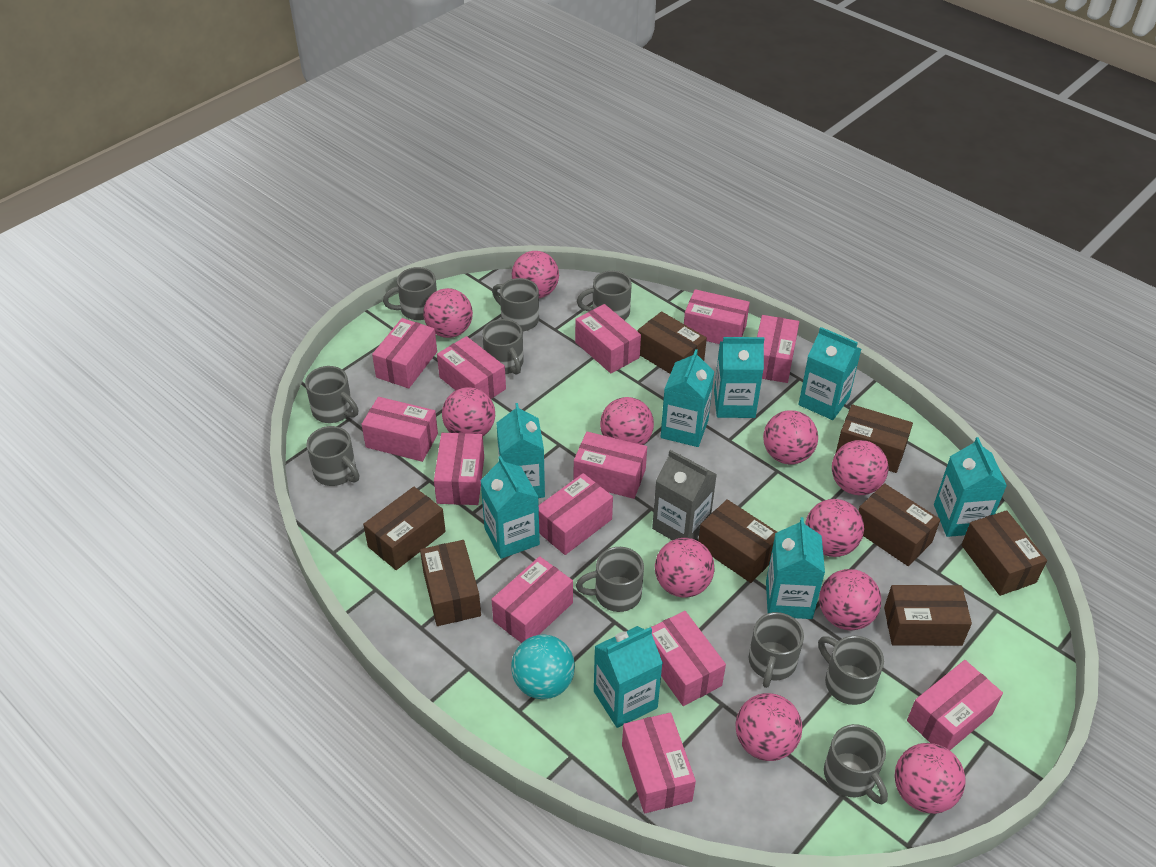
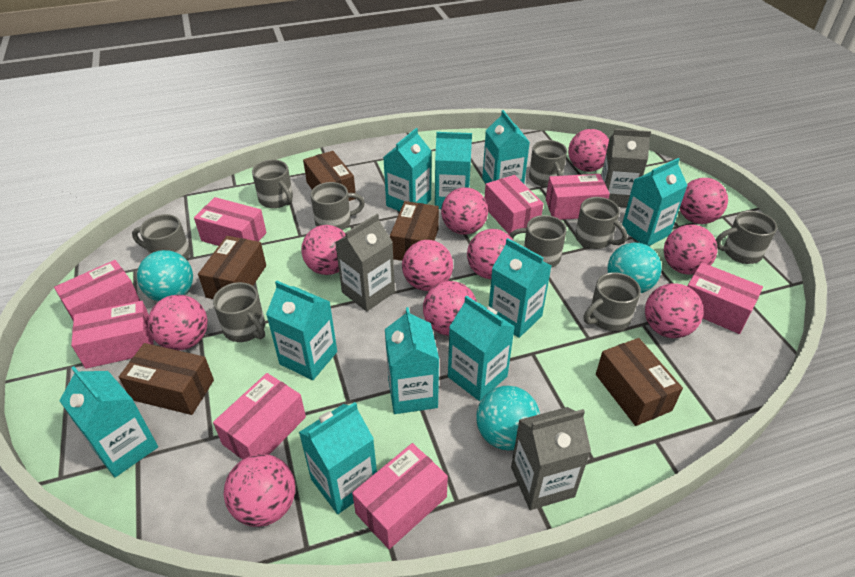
brown box: [363,487,446,570] [420,540,481,626] [638,311,707,374] [698,499,777,583] [836,404,913,473] [858,483,940,566] [884,585,972,646] [962,510,1047,596] = 8 -> [119,343,214,415] [198,236,266,299] [303,151,356,201] [390,201,439,261] [596,338,683,426] = 5
grey carton: [652,450,717,540] = 1 -> [335,214,395,311] [511,407,591,510] [601,129,651,208] = 3
grey mug: [305,366,358,423] [306,426,359,486] [383,267,437,320] [482,319,524,375] [492,278,539,331] [576,547,644,612] [577,271,632,320] [749,612,804,688] [818,636,884,705] [824,724,888,804] = 10 -> [132,214,190,260] [213,282,265,342] [252,160,293,208] [311,182,365,230] [510,215,567,268] [529,140,567,187] [575,197,627,249] [584,272,641,331] [716,211,777,264] = 9
pink box: [361,397,438,462] [372,318,437,388] [434,433,484,505] [437,336,506,399] [491,556,573,643] [539,473,613,555] [574,432,647,499] [575,304,641,373] [622,712,696,813] [651,611,726,706] [684,289,750,344] [757,315,799,383] [907,660,1003,750] = 13 -> [54,260,140,321] [71,301,154,369] [194,197,267,246] [213,373,306,459] [352,443,448,549] [485,175,544,235] [546,174,610,220] [688,262,763,334] = 8
turquoise ball: [511,634,575,699] = 1 -> [137,250,193,302] [476,386,540,451] [608,243,662,293] = 3
turquoise carton: [480,456,540,559] [497,403,545,498] [594,626,663,728] [661,349,715,447] [714,337,765,418] [766,517,825,619] [798,327,861,420] [934,437,1007,537] = 8 -> [59,366,158,477] [266,281,337,380] [299,402,377,514] [383,128,432,211] [385,307,439,414] [435,132,472,209] [448,296,515,401] [482,110,530,184] [489,238,551,338] [622,158,688,246] = 10

